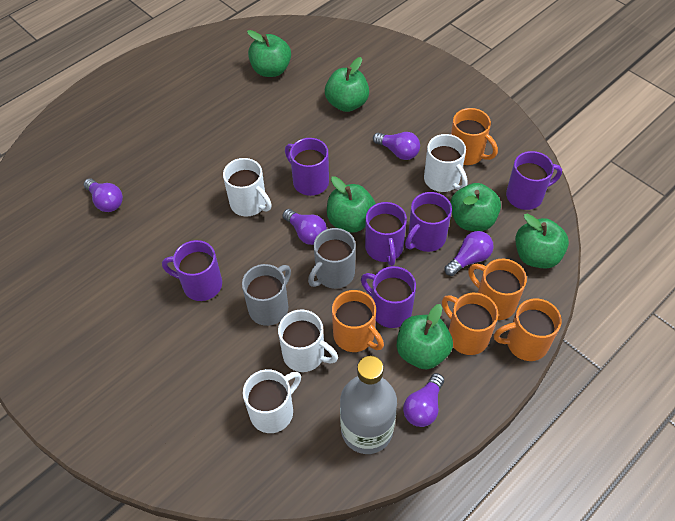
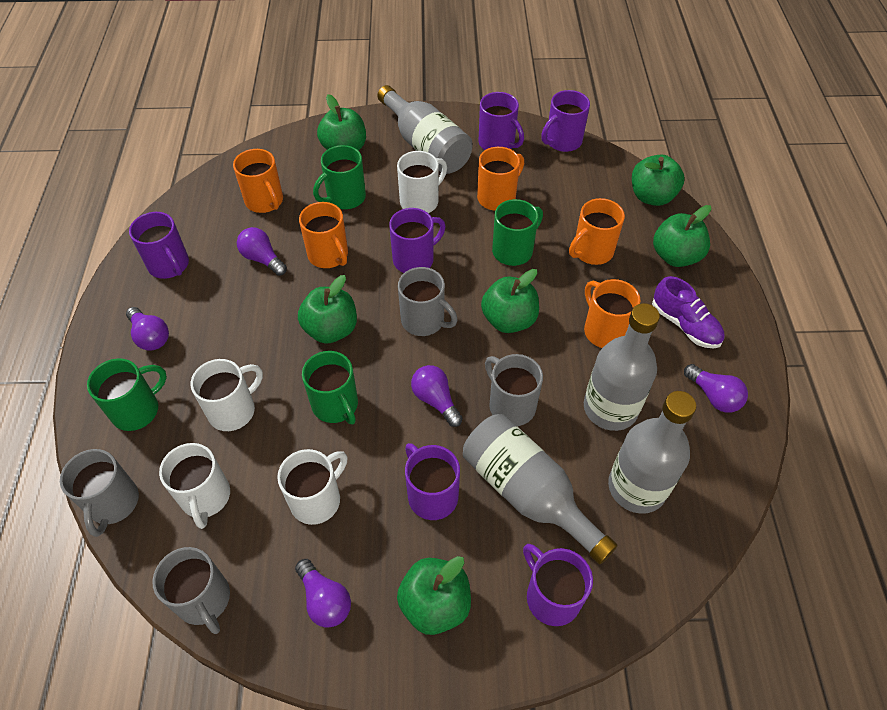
green mug: none = 0 -> [87,358,167,431] [302,351,358,424] [313,145,366,209] [492,199,543,266] = 4
grey bottle: [340,356,397,454] = 1 -> [377,85,473,174] [463,414,618,564] [584,303,660,431] [608,391,697,514] = 4
grey mug: [242,264,291,326] [308,228,356,289] = 2 -> [60,449,139,537] [152,547,230,634] [398,267,458,336] [485,354,543,426] = 4
purple shoe: none = 0 -> [652,276,725,349] = 1

